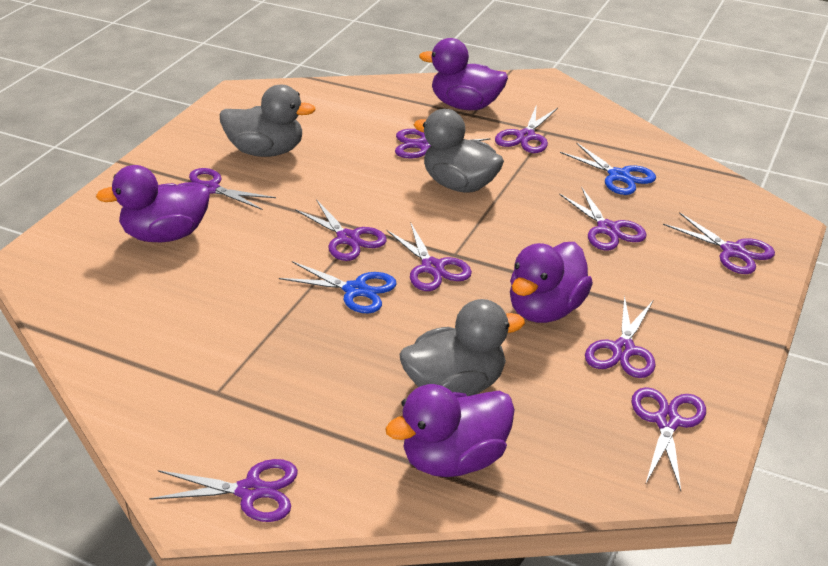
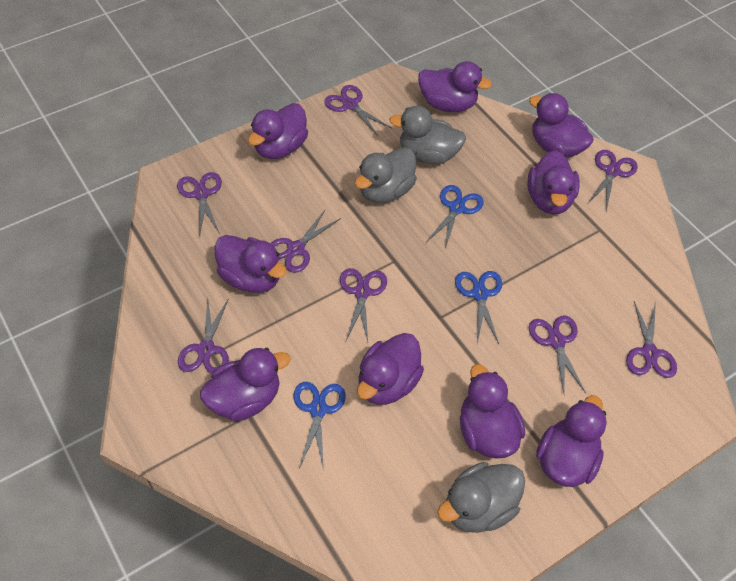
blue scissors: [279,261,397,313] [560,142,656,195] = 2 -> [293,382,346,470] [426,185,484,248] [455,271,502,344] = 3
purple duck: [96,165,210,242] [385,384,515,477] [419,38,508,110] [510,242,593,323] = 4 -> [200,348,291,421] [214,235,287,293] [248,103,308,159] [357,333,424,405] [418,61,492,112] [460,364,525,459] [527,150,580,214] [529,93,594,158] [536,395,607,487] = 9
purple scissors: [149,459,298,522] [178,168,276,210] [295,199,387,261] [387,222,472,291] [395,129,491,158] [495,104,558,153] [559,187,647,251] [585,295,656,378] [631,387,706,491] [663,212,775,274] = 10 -> [177,172,222,237] [178,298,229,374] [270,209,341,273] [324,85,391,136] [340,268,387,341] [529,315,586,393] [588,150,638,211] [626,301,677,378] = 8

